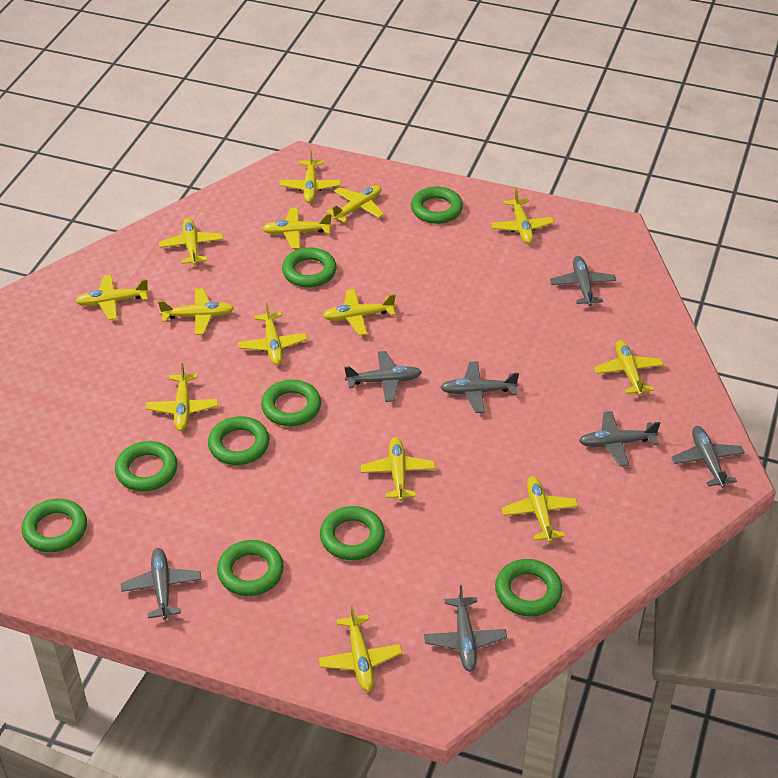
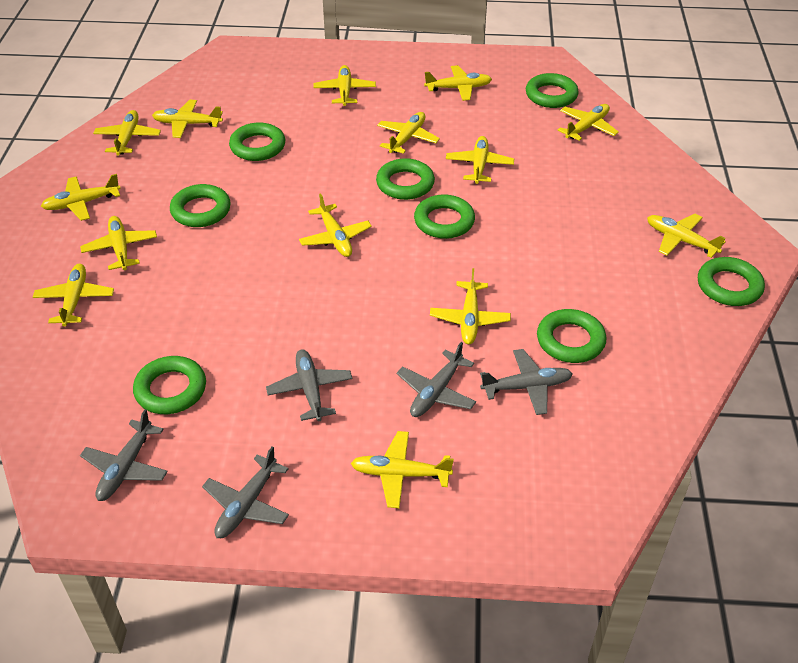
green ring: [22,499,87,552] [115,441,178,492] [208,416,269,465] [217,540,284,596] [261,380,321,426] [282,247,337,288] [320,506,385,560] [411,186,463,224] [495,559,563,616] = 9 -> [133,356,206,414] [170,184,231,227] [229,123,285,161] [376,158,435,200] [414,194,475,239] [526,73,579,108] [537,309,606,363] [698,257,765,306] = 8
grey plane: [121,548,201,620] [344,351,422,402] [424,585,507,672] [440,361,519,413] [550,256,616,306] [579,411,660,466] [671,426,745,488] = 7 -> [80,409,168,501] [202,447,289,538] [266,349,353,421] [397,342,476,417] [480,349,573,415] = 5

